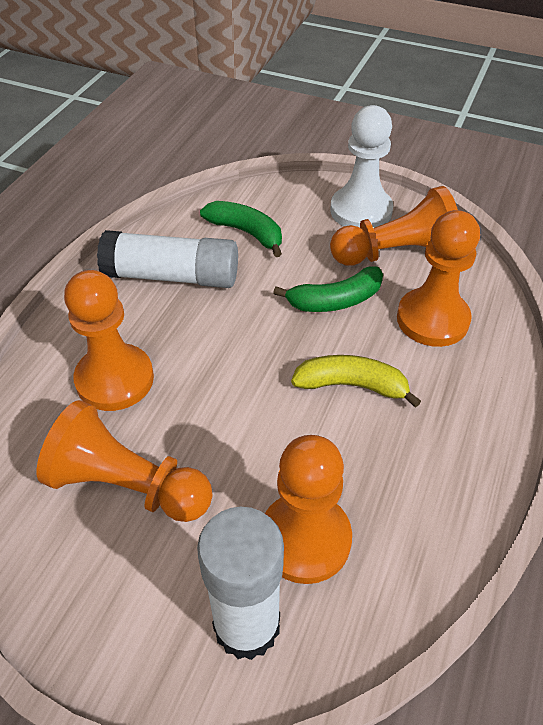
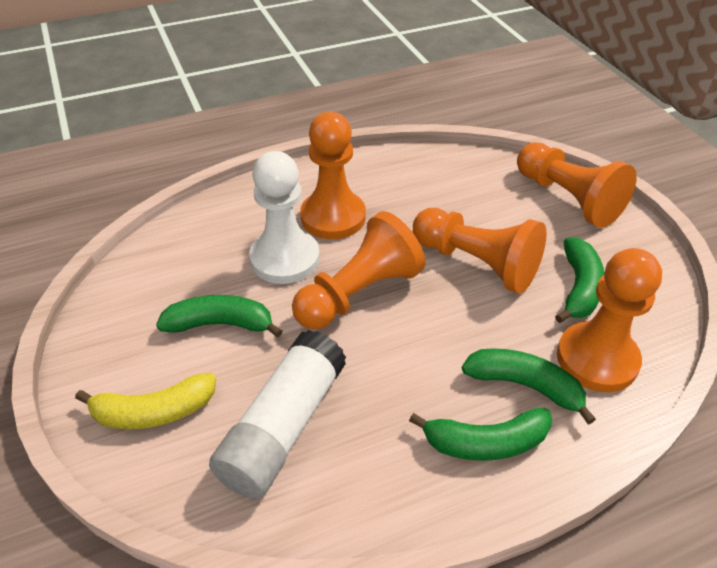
green banana: [200,201,282,257] [273,266,383,312] = 2 -> [156,295,283,338] [409,408,552,461] [462,348,596,425] [555,237,604,323] = 4
white glue stick: [97,230,238,288] [197,507,284,660] = 2 -> [209,330,346,499] = 1

